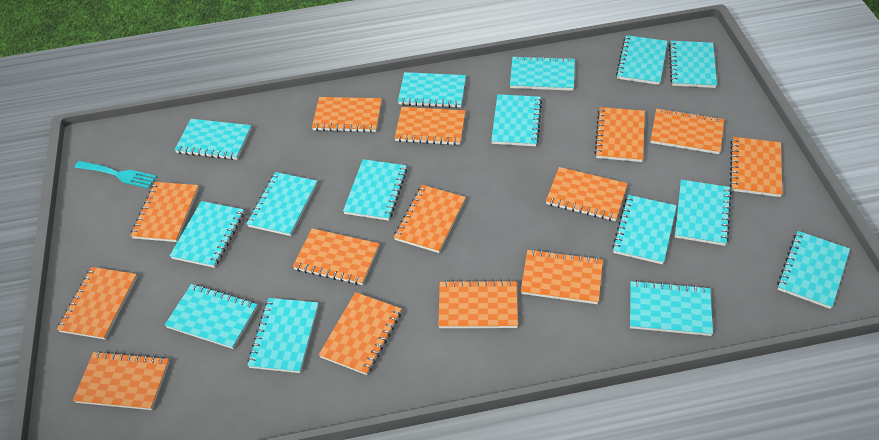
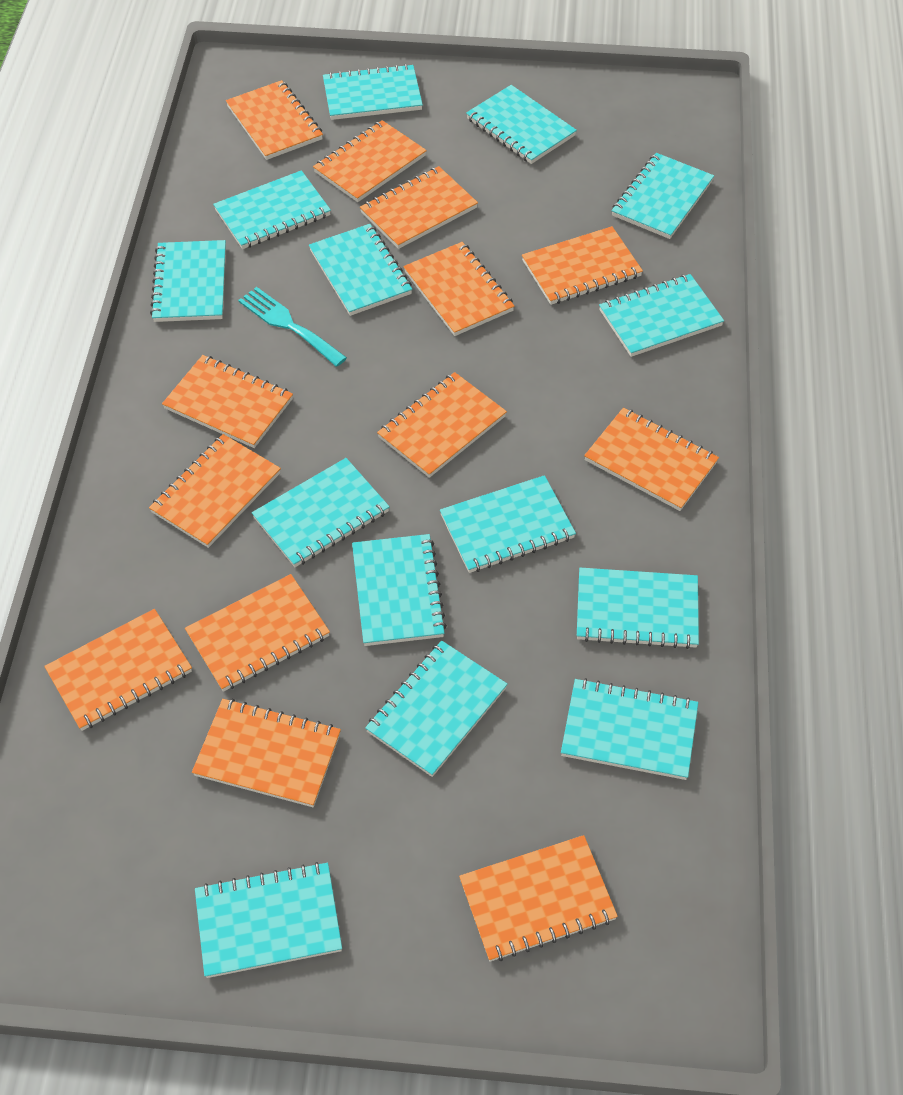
orange notebook: [57,267,137,340] [73,351,170,410] [130,182,199,242] [293,228,379,285] [312,97,382,132] [319,292,402,375] [394,107,465,145] [394,185,466,253] [438,280,518,328] [521,249,603,304] [546,167,628,221] [594,107,645,162] [650,108,724,154] [730,137,782,197] = 14 -> [44,609,192,731] [149,434,281,548] [162,355,293,448] [185,574,330,692] [192,699,341,807] [226,80,323,160] [313,120,427,202] [360,166,478,249] [377,372,507,478] [403,242,515,336] [459,835,618,962] [522,226,643,305] [584,408,719,511] = 13
turquoise notebook: [165,284,258,349] [170,201,244,268] [175,119,252,160] [246,172,317,236] [247,298,319,373] [343,159,407,221] [398,72,466,108] [491,94,542,146] [510,56,575,91] [612,195,677,264] [616,35,668,85] [630,280,713,336] [669,41,717,88] [675,180,732,246] [777,231,850,309] = 15 -> [150,240,226,322] [195,862,342,978] [213,170,331,249] [252,458,390,567] [309,224,412,316] [323,64,423,120] [352,534,447,646] [365,641,508,777] [440,475,576,573] [466,85,577,164] [561,678,698,780] [577,568,699,649] [599,274,724,357] [611,153,714,239] = 14

